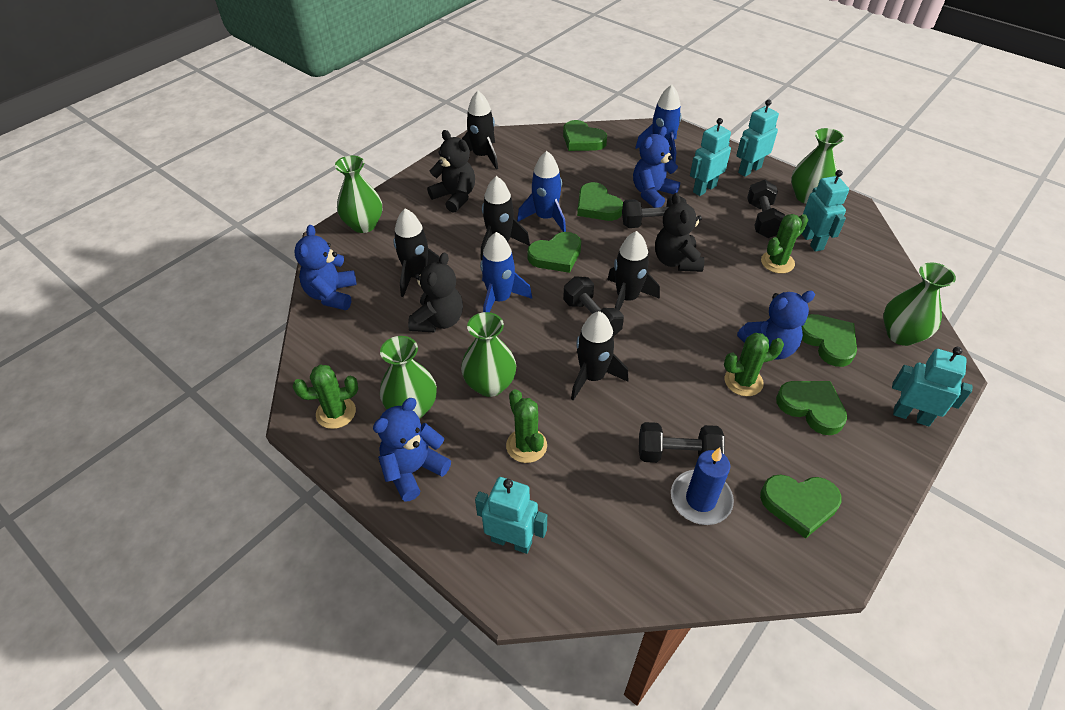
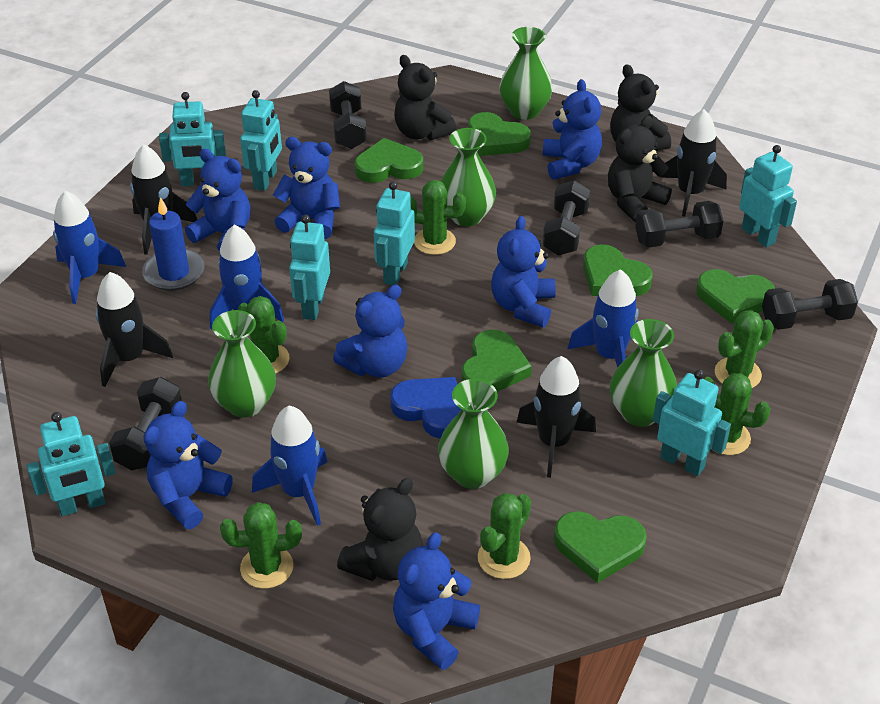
black dumbbell: [563,276,624,337] [622,197,687,228] [639,422,725,463] [747,180,785,238] = 4 -> [109,377,182,470] [329,81,367,149] [542,180,590,256] [635,201,723,247] [762,279,858,330] = 5
black rocket: [393,209,440,297] [462,91,498,170] [480,176,530,260] [571,311,628,401] [607,231,660,311] = 5 -> [96,272,173,387] [130,144,197,255] [516,356,596,478] [661,109,727,217] = 4
black teddy bear: [408,253,463,332] [427,130,475,213] [655,193,704,272] = 3 -> [337,478,423,581] [394,55,457,140] [608,115,672,222] [610,64,671,151] = 4
blue heart: none = 0 -> [390,377,462,439] = 1
blue rocket: [480,232,532,312] [517,151,566,232] [635,85,681,163] = 3 -> [53,190,126,304] [210,225,284,330] [252,406,327,526] [568,269,639,367] = 4
blue teddy bear: [294,225,357,310] [373,398,451,502] [633,126,680,208] [737,291,815,360] = 4 -> [143,401,233,529] [185,149,251,252] [273,137,340,239] [333,285,407,378] [393,532,480,670] [491,216,556,327] [543,79,602,180] = 7
green cactus: [293,365,358,429] [506,389,547,463] [724,333,784,396] [761,214,808,274] = 4 -> [220,502,302,589] [237,296,290,373] [410,180,466,255] [478,493,531,579] [704,373,771,455] [715,310,774,388] = 6
turquoise robot: [475,477,547,554] [690,118,731,196] [736,100,779,177] [802,170,849,252] [892,347,973,426] = 5 -> [27,412,116,516] [159,92,226,186] [240,90,282,191] [289,215,330,320] [374,181,415,285] [653,370,731,476] [739,145,797,247] = 7

